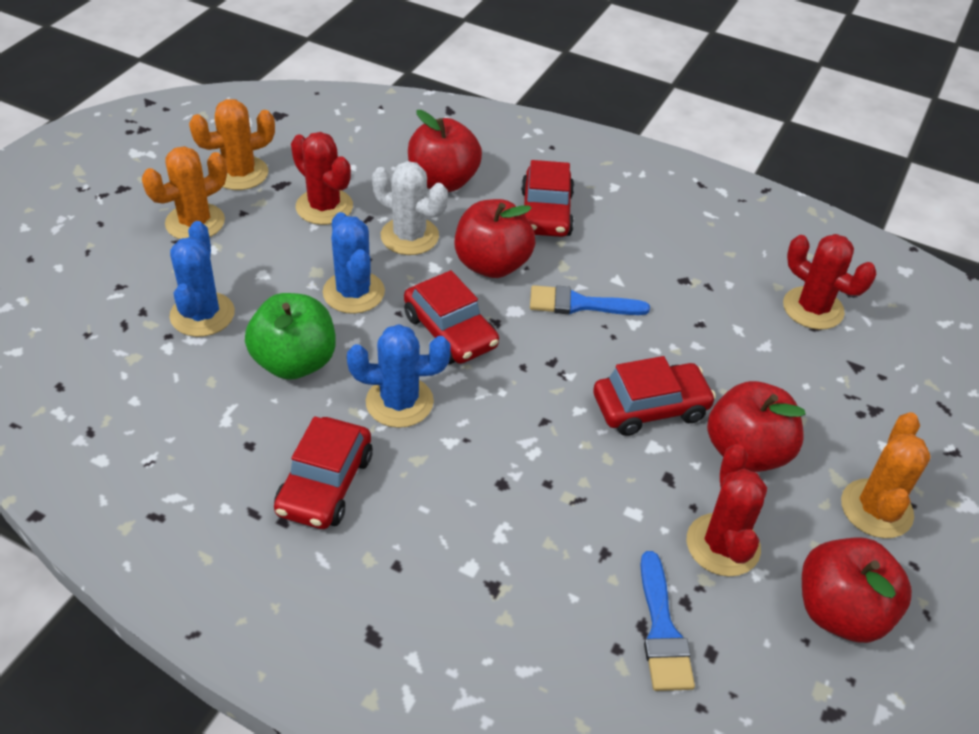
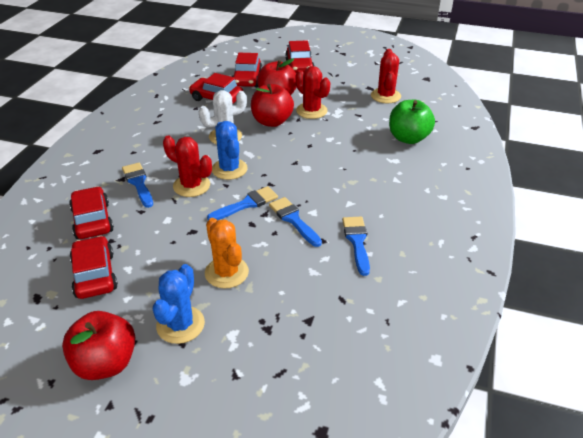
blue brush: [530,285,650,315] [640,551,695,691] = 2 -> [122,163,153,208] [207,186,278,220] [269,197,322,247] [342,217,370,276] = 4
blue cactus: [169,221,235,337] [323,212,385,314] [347,324,451,428] = 3 -> [153,264,205,344] [212,121,248,180] = 2
orange cactus: [142,146,227,239] [189,99,275,190] [841,412,931,538] = 3 -> [205,218,249,289] = 1
red apple: [408,110,482,192] [455,199,535,278] [707,381,806,472] [802,538,912,643] = 4 -> [62,311,135,380] [251,84,294,127] [257,58,297,95] = 3
red car: [274,416,373,529] [404,270,499,364] [521,160,574,237] [593,356,716,436] = 4 -> [69,186,114,239] [70,236,118,299] [189,73,243,104] [232,53,262,87] [285,40,315,73] = 5

